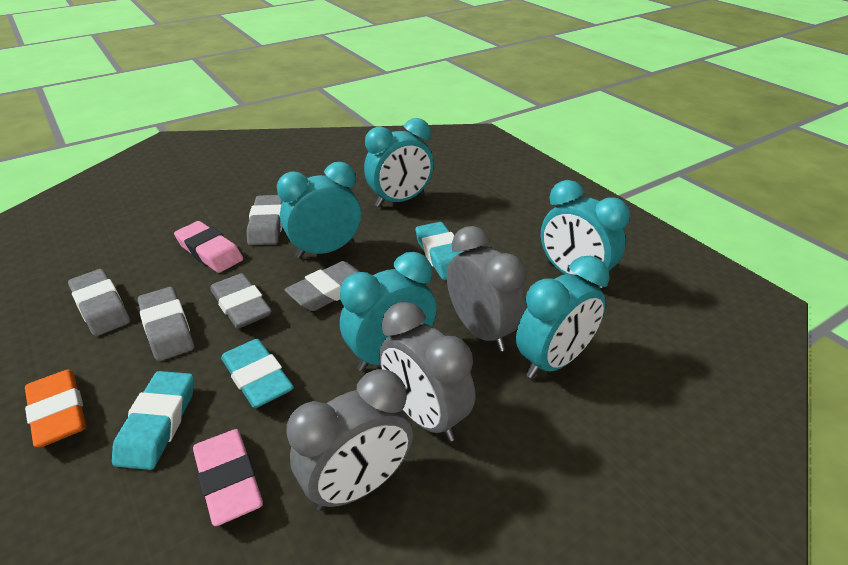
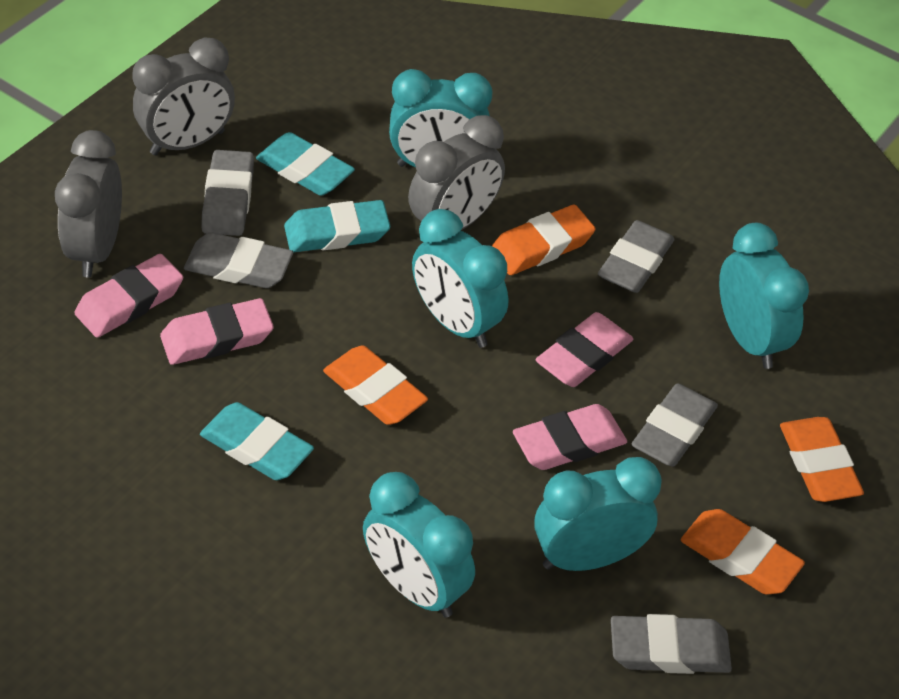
orange eraser: [25,370,86,447] = 1 -> [323,345,428,425] [492,205,596,275] [681,509,805,595] [780,417,864,502] = 4
pink eraser: [174,221,243,273] [193,429,263,526] = 2 -> [74,254,183,338] [160,298,274,365] [513,404,627,470] [536,312,633,387] = 4

